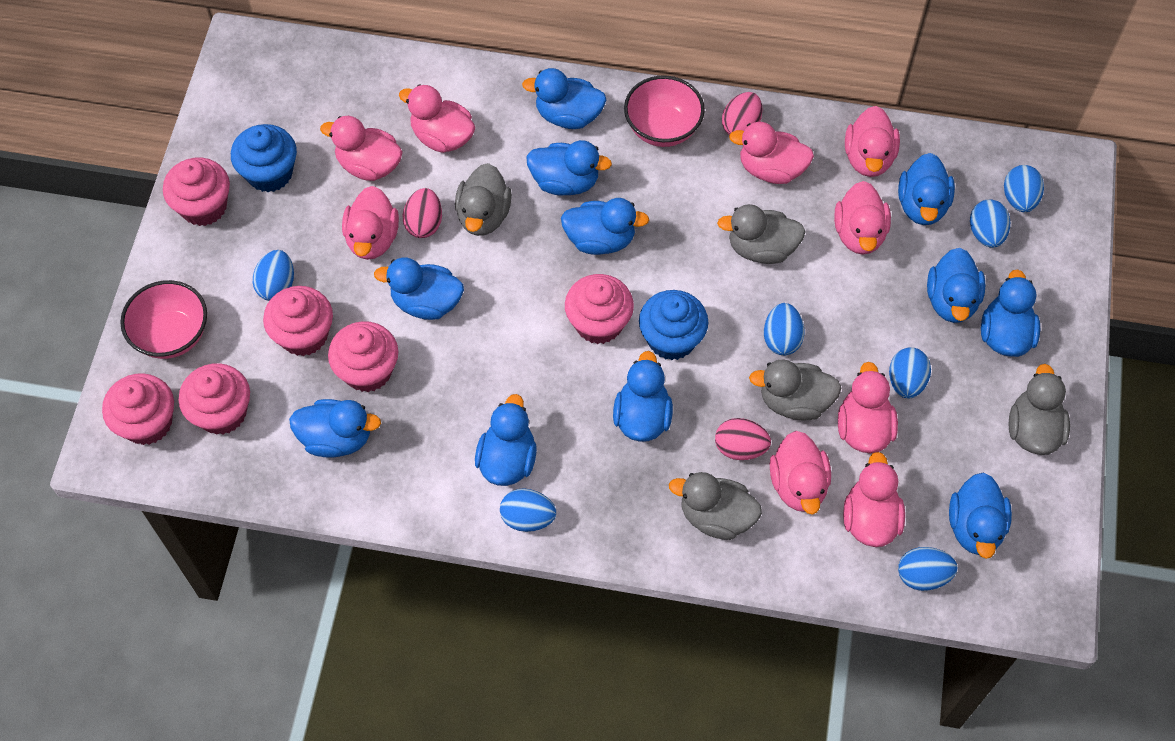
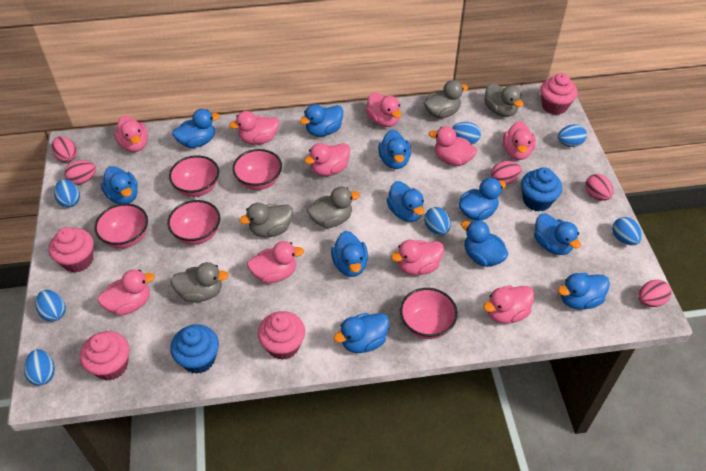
pink bowl: [120,280,207,359] [624,75,705,147] = 2 -> [94,203,148,249] [167,200,220,245] [169,155,219,197] [232,149,282,190] [400,288,458,339] = 5
pink cupcake: [102,373,174,445] [163,158,230,226] [179,363,250,435] [263,286,333,356] [328,321,399,392] [565,274,634,344] = 6 -> [49,227,93,273] [80,331,129,381] [258,311,305,360] [540,73,577,115] = 4
pink duck: [320,116,403,181] [342,186,399,260] [399,85,475,153] [729,122,814,184] [770,431,831,515] [834,181,891,255] [838,362,898,453] [843,452,905,547] [845,106,900,177] = 9 -> [97,270,155,316] [114,115,148,152] [229,111,279,145] [247,241,304,283] [304,143,350,176] [366,92,401,127] [391,240,444,275] [429,126,477,166] [483,285,535,324] [503,121,536,160] = 10
pink egg: [402,188,442,238] [715,418,771,460] [722,92,762,135] = 3 -> [52,136,77,163] [64,160,96,185] [491,161,522,184] [585,174,613,201] [638,279,672,307] = 5

